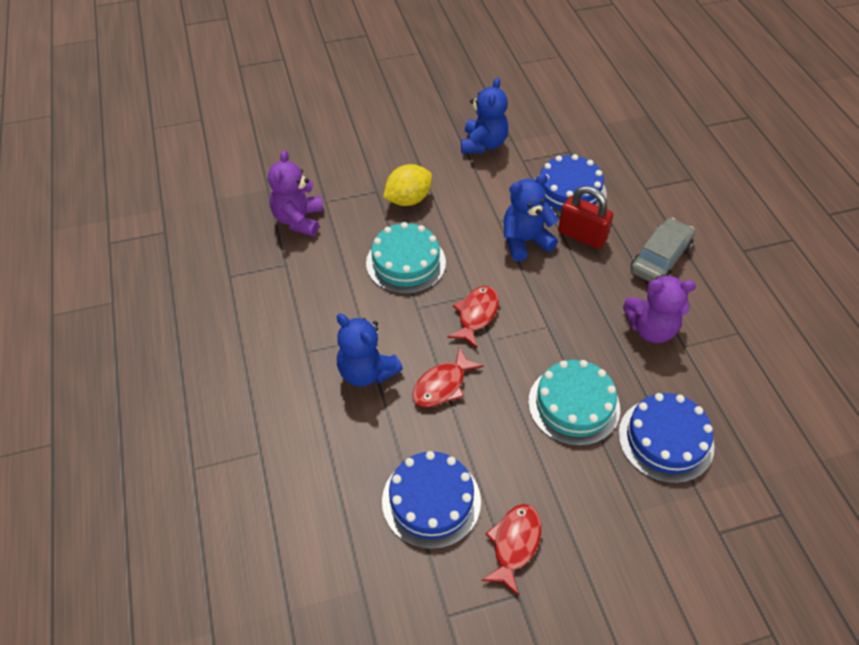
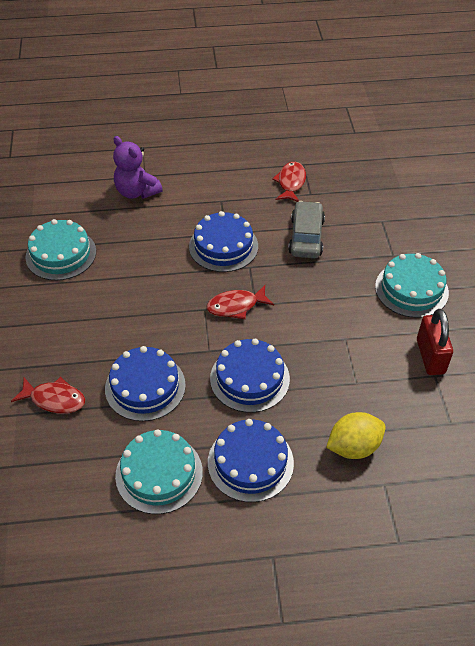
blue cake: [382,451,481,549] [535,154,607,217] [618,393,714,483] = 3 -> [105,346,186,421] [189,211,258,272] [208,419,294,502] [210,339,290,413] = 4
blue teddy bear: [337,314,403,387] [461,78,508,153] [504,174,558,262] = 3 -> none = 0
purple teddy bear: [268,150,323,236] [623,275,696,343] = 2 -> [113,136,163,199] = 1
turquoise cake: [366,222,446,294] [528,360,620,446] = 2 -> [25,219,96,281] [115,429,203,514] [375,253,449,318] = 3

